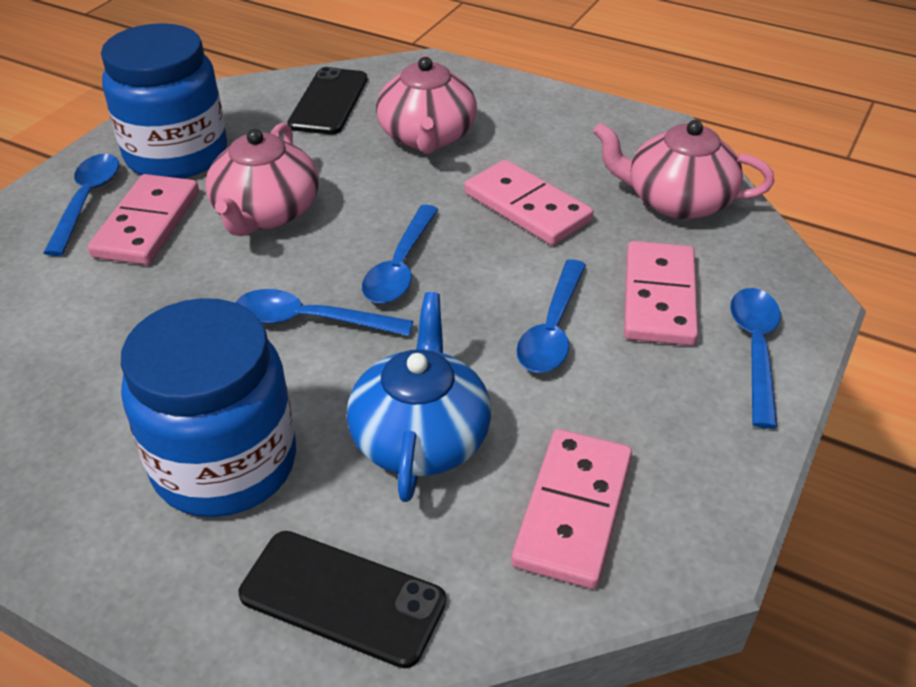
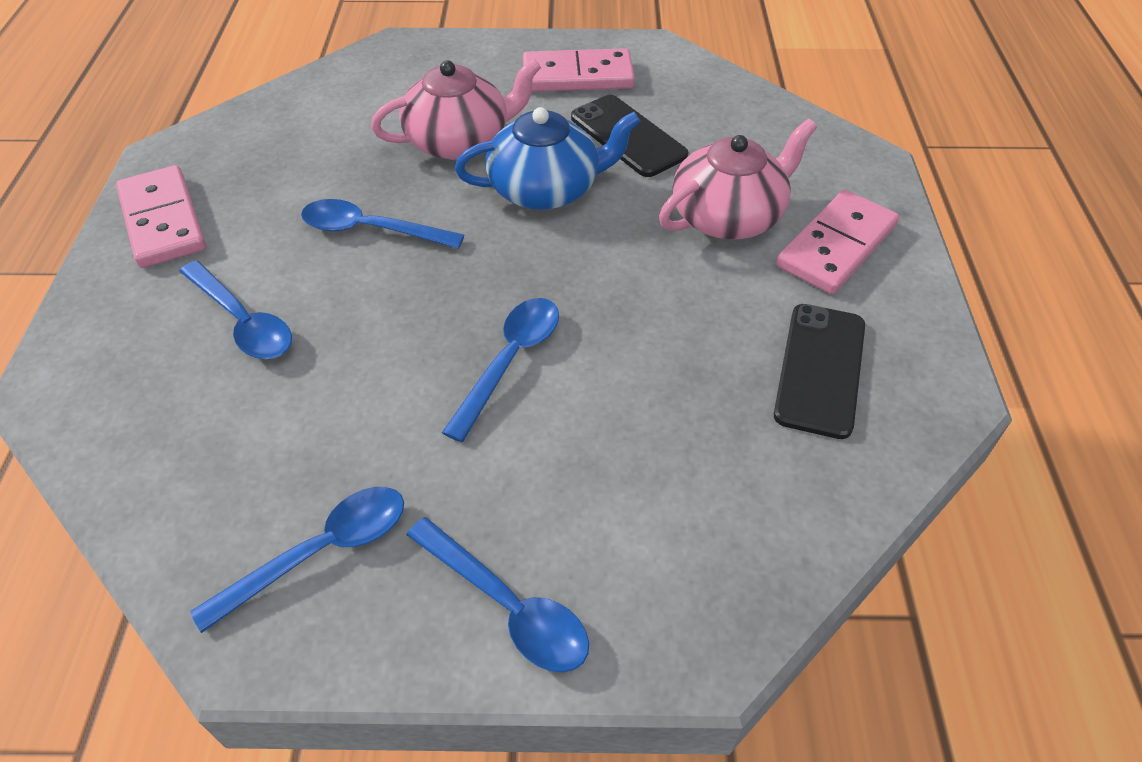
blue jar: [101,23,227,179] [121,298,296,517] = 2 -> none = 0
pink domino: [88,174,199,265] [465,160,593,245] [511,429,632,589] [624,241,698,346] = 4 -> [116,165,206,268] [523,48,635,92] [776,190,899,294] = 3
pink teapot: [206,123,319,236] [376,55,477,154] [593,120,774,219] = 3 -> [371,59,541,160] [659,119,817,240] = 2

